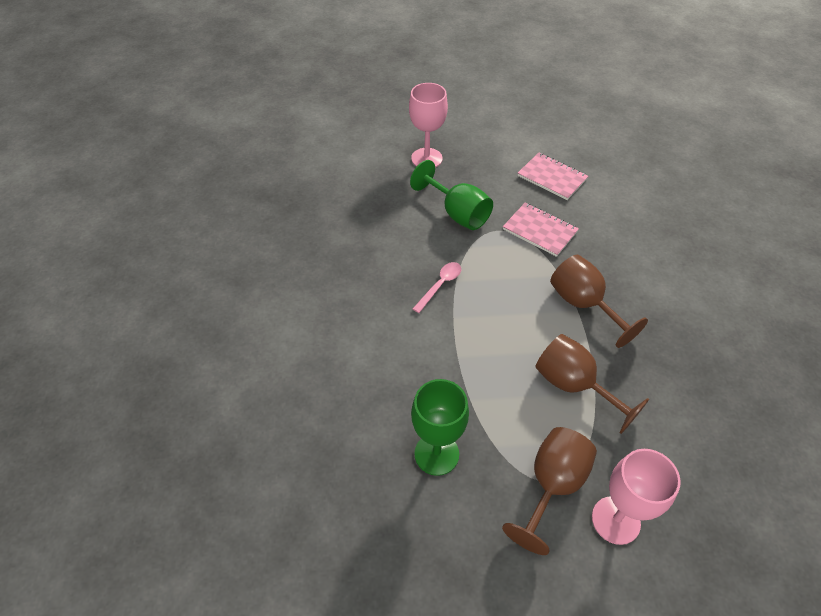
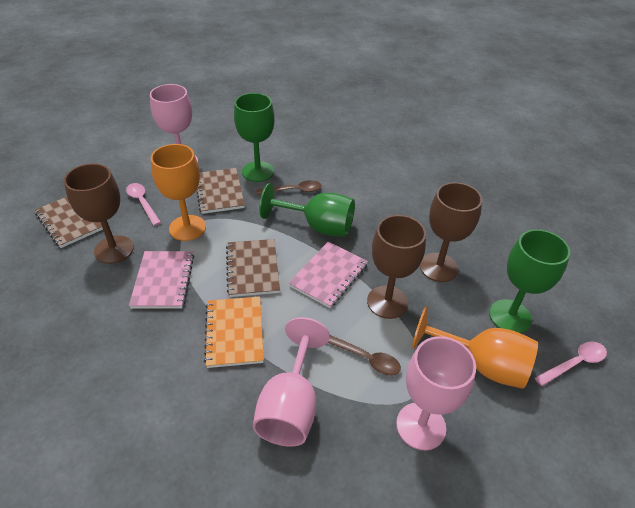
brown notebook: none = 0 -> [35,197,103,248] [196,168,245,214] [226,239,280,297] = 3
brown spoon: none = 0 -> [256,180,322,195] [328,335,401,375] = 2
green goblet: [410,160,493,230] [411,379,469,476] = 2 -> [234,93,275,182] [259,183,355,237] [489,229,570,333] = 3
orange goblet: none = 0 -> [151,144,206,241] [412,306,538,389] = 2
orange notebook: none = 0 -> [204,297,264,368] = 1
pink goblet: [409,83,448,168] [592,449,681,545] = 2 -> [150,84,198,163] [253,317,330,447] [396,336,476,450] = 3
pink spoon: [413,262,461,313] = 1 -> [126,183,161,226] [535,342,607,386] = 2

